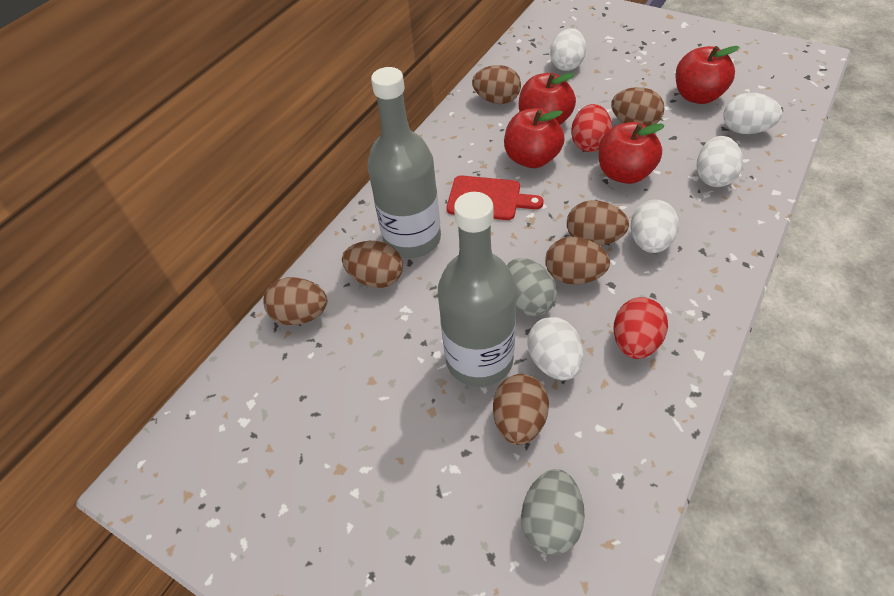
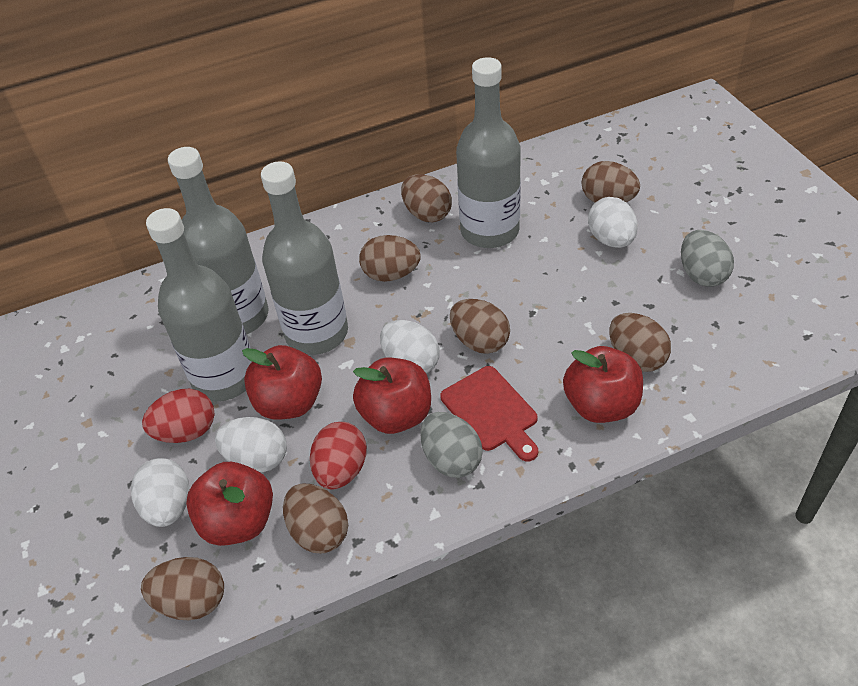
grey bottle: [367,67,441,258] [438,192,517,387] = 2 -> [146,208,252,401] [168,147,269,334] [261,162,348,355] [456,57,521,248] = 4
white egg: [527,317,584,380] [550,28,586,71] [631,200,679,253] [697,136,743,187] [724,93,782,134] = 5 -> [131,458,189,527] [215,417,287,473] [380,320,440,374] [588,197,638,248] = 4

